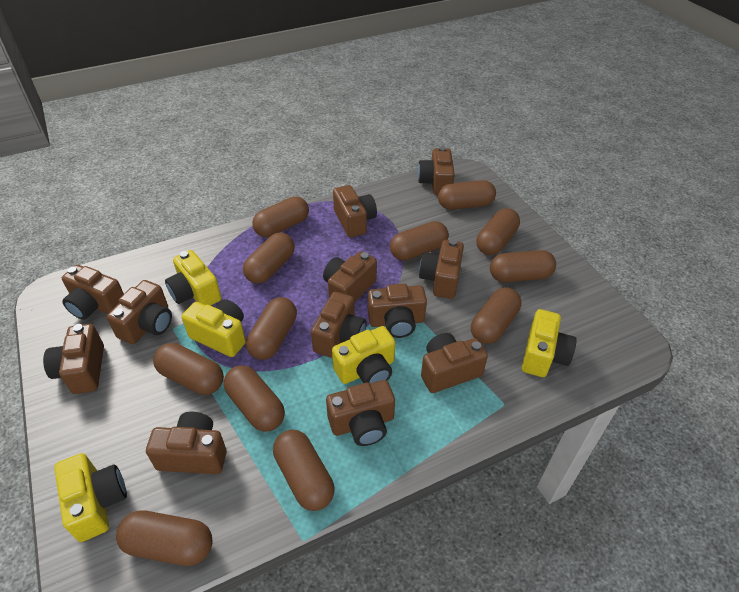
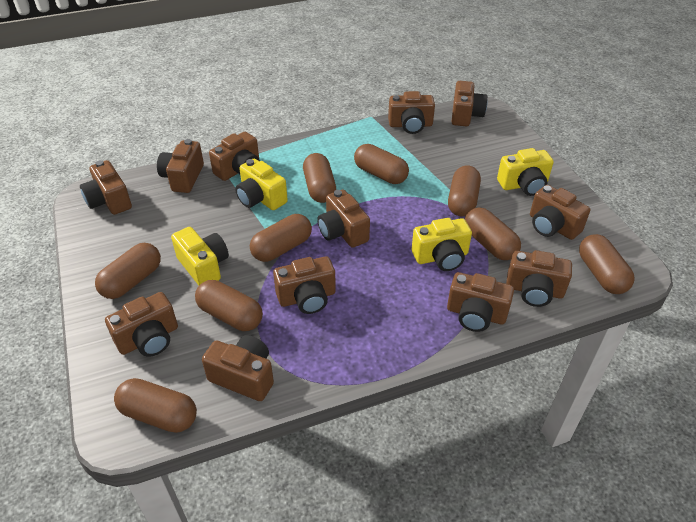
brown capsule: [116,510,212,566] [153,343,224,395] [224,365,285,432] [243,233,295,284] [246,297,297,360] [252,196,309,237] [273,430,334,511] [390,221,449,261] [438,180,496,210] [471,287,521,344] [477,208,520,255] [490,250,556,282] = 12 -> [95,243,161,299] [114,378,197,433] [195,280,263,331] [250,214,312,262] [303,153,336,203] [354,144,409,184] [448,165,481,217] [465,207,521,260] [579,234,635,294] = 9
yellow camera: [54,453,127,542] [165,250,221,306] [181,299,246,357] [332,326,395,384] [522,309,577,377] = 5 -> [171,227,229,285] [235,159,288,210] [412,218,472,271] [497,148,554,196] = 4

